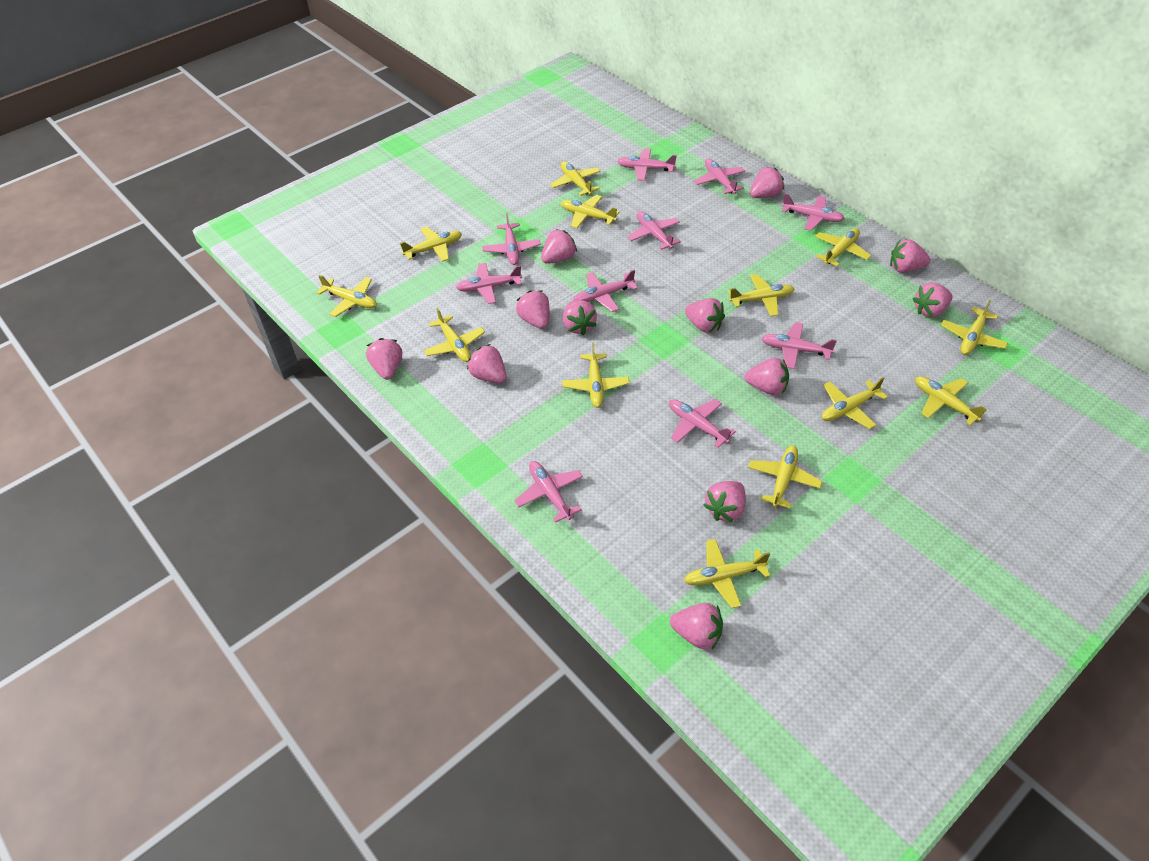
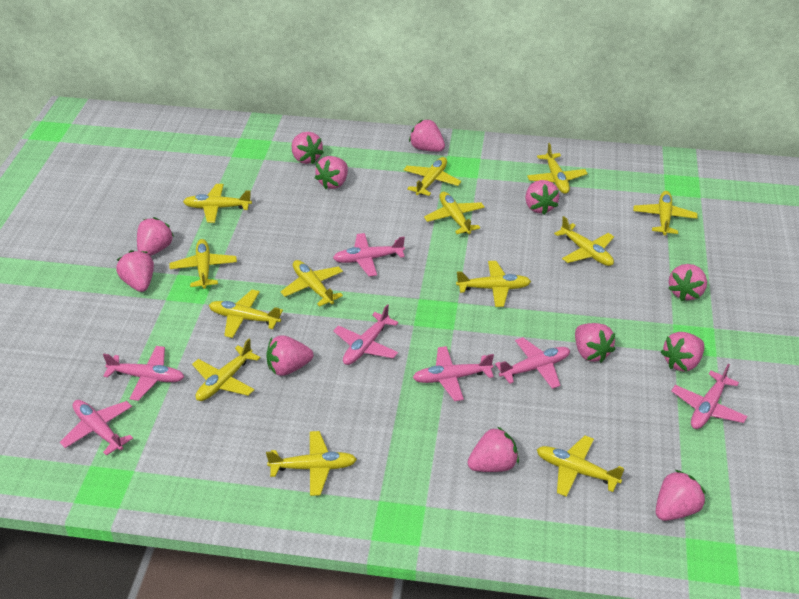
pink plane: [456,263,522,304] [482,213,541,265] [514,461,583,523] [573,269,638,312] [617,148,677,181] [627,211,681,250] [669,399,736,448] [694,159,745,194] [761,322,837,369] [782,194,845,231] = 10 -> [60,400,133,456] [103,346,184,401] [333,233,405,277] [333,304,398,365] [413,346,494,401] [495,337,570,389] [671,364,747,429] = 7

